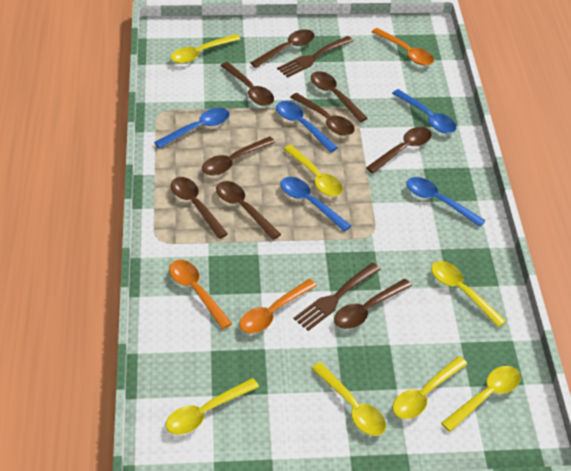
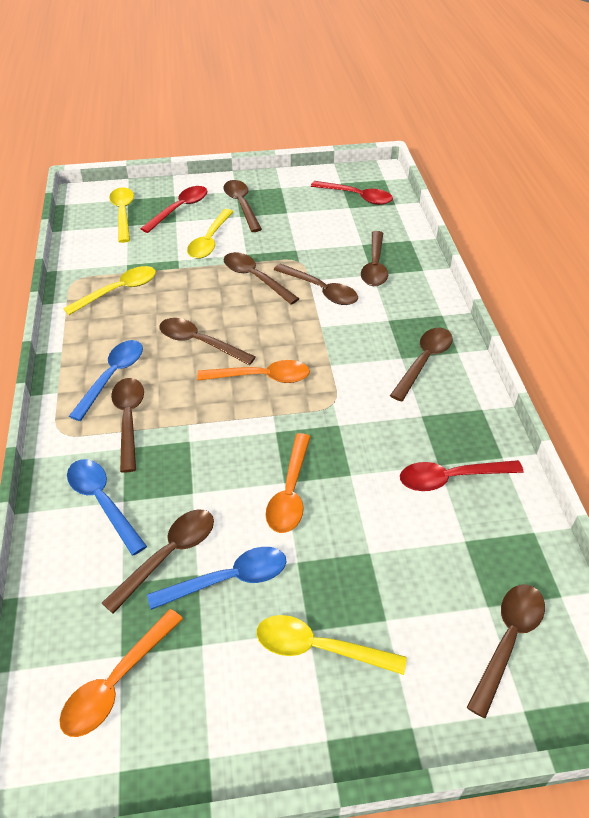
blue spoon: [154,108,230,148] [276,101,338,152] [280,177,351,232] [392,89,457,133] [406,177,486,227] = 5 -> [67,459,147,556] [69,340,143,421] [147,547,286,610] = 3
brown fork: [277,36,353,78] [294,263,381,331] = 2 -> none = 0
red spoon: none = 0 -> [140,186,207,233] [311,181,393,205] [400,460,523,491] = 3
yellow spoon: [166,378,259,434] [170,34,240,64] [284,145,343,196] [311,362,386,436] [392,356,467,419] [431,261,506,327] [441,366,521,432] = 7 -> [63,266,156,315] [109,187,134,243] [187,209,233,259] [256,615,407,675] = 4

